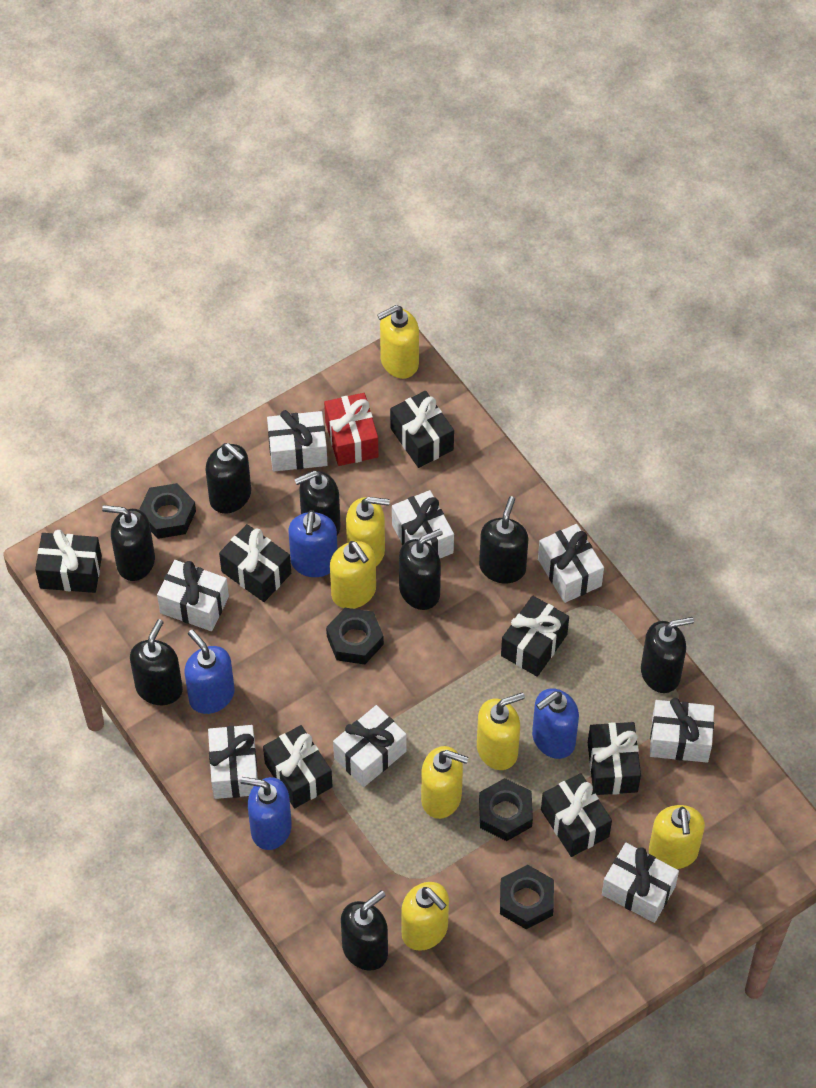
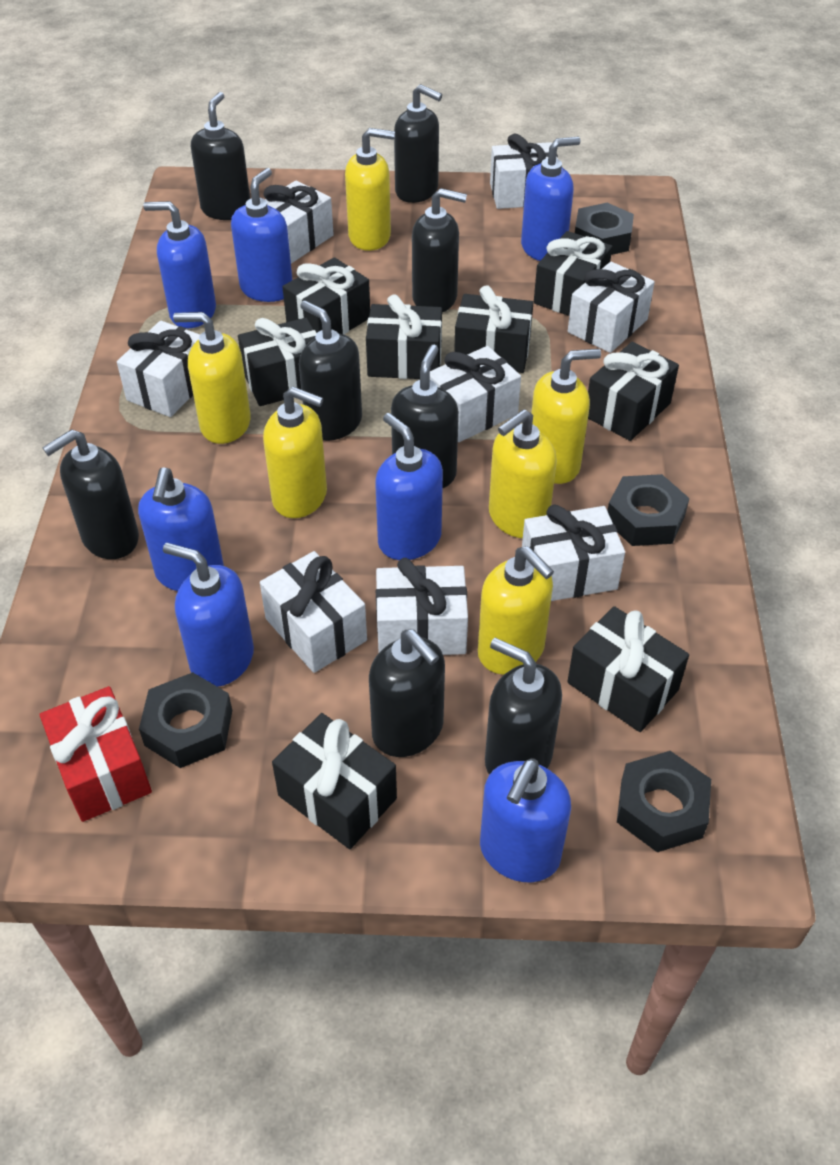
black gift: [35,530,102,593] [219,524,291,602] [263,725,333,808] [390,391,454,468] [501,596,569,677] [541,773,612,857] [588,722,641,795] = 7 -> [238,318,317,406] [272,713,397,849] [283,257,370,334] [366,295,442,379] [454,285,533,373] [534,231,612,316] [567,606,689,732] [588,342,679,441] = 8
blue soap dispenser: [184,630,234,714] [240,777,292,850] [288,510,337,577] [532,688,579,759] = 4 -> [138,467,224,591] [143,201,216,328] [163,543,254,687] [231,168,292,302] [375,413,443,560] [480,758,571,882] [521,137,580,261] = 7
yellow soap dispenser: [330,541,376,609] [346,497,390,566] [377,305,419,379] [401,882,449,951] [421,746,469,819] [477,692,525,770] [649,805,705,869] = 7 -> [173,312,251,444] [263,387,327,518] [345,128,395,251] [478,546,554,675] [489,409,557,538] [532,349,601,484] = 6

